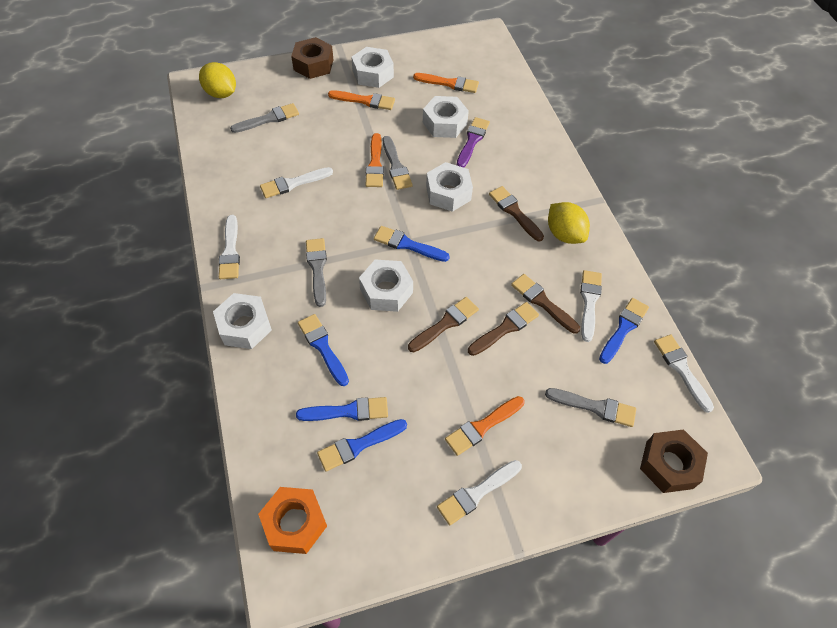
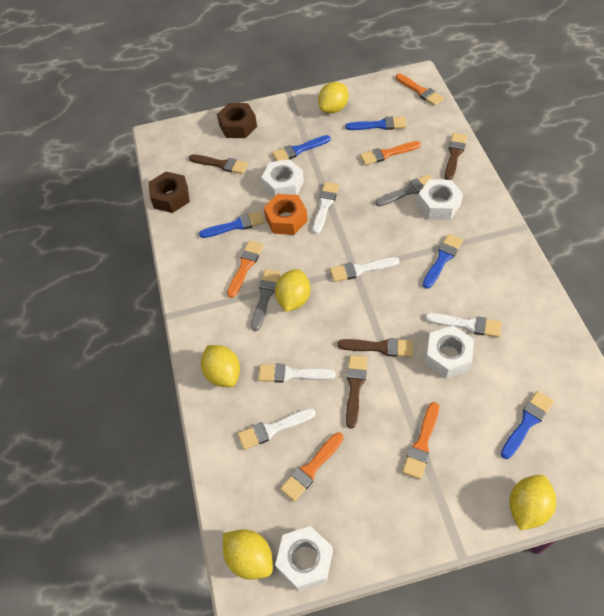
grey brush: [230,103,299,133] [306,238,327,307] [383,136,413,190] [545,388,636,427] = 4 -> [251,269,280,331] [375,174,432,206] = 2
orange brush: [328,90,395,110] [365,133,384,187] [413,73,479,93] [445,396,524,456] = 4 -> [227,241,263,298] [280,433,344,502] [360,141,421,165] [396,74,444,106] [402,402,439,479] = 5
purple brush: [457,117,490,168] = 1 -> none = 0
white nut: [213,293,272,349] [352,47,394,88] [359,259,413,312] [423,96,469,138] [426,162,473,212] = 5 -> [261,159,304,197] [275,526,333,591] [417,179,463,220] [425,326,474,379] = 4
yellow lemon: [199,62,236,98] [548,202,590,244] = 2 -> [201,345,240,387] [223,530,273,580] [275,269,310,312] [318,82,349,113] [509,475,556,530] = 5

